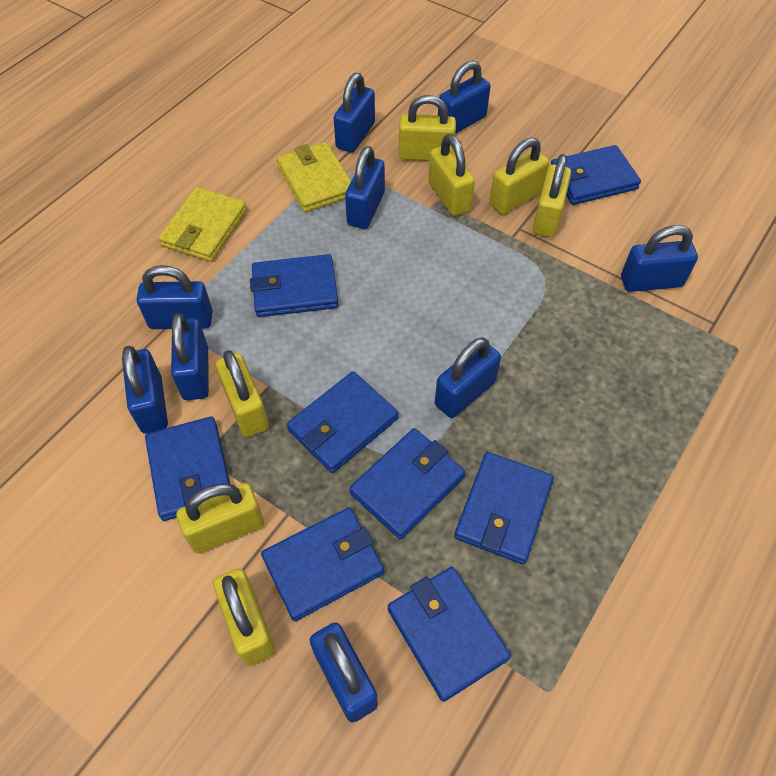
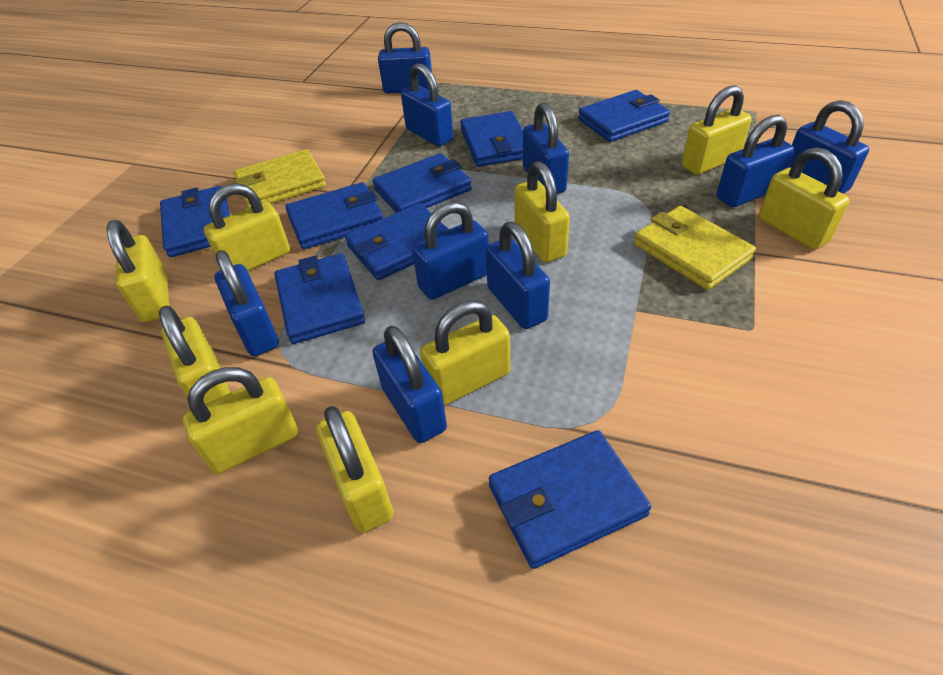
yellow padlock: [176,483,264,553] [213,568,275,666] [216,350,269,437] [399,95,456,161] [428,134,475,216] [489,137,549,214] [533,154,571,237] = 7 -> [107,220,169,322] [159,306,230,404] [182,367,298,474] [204,183,290,271] [316,406,393,533] [420,300,510,406] [514,161,570,263] [682,85,752,175] [759,147,850,250] = 9

